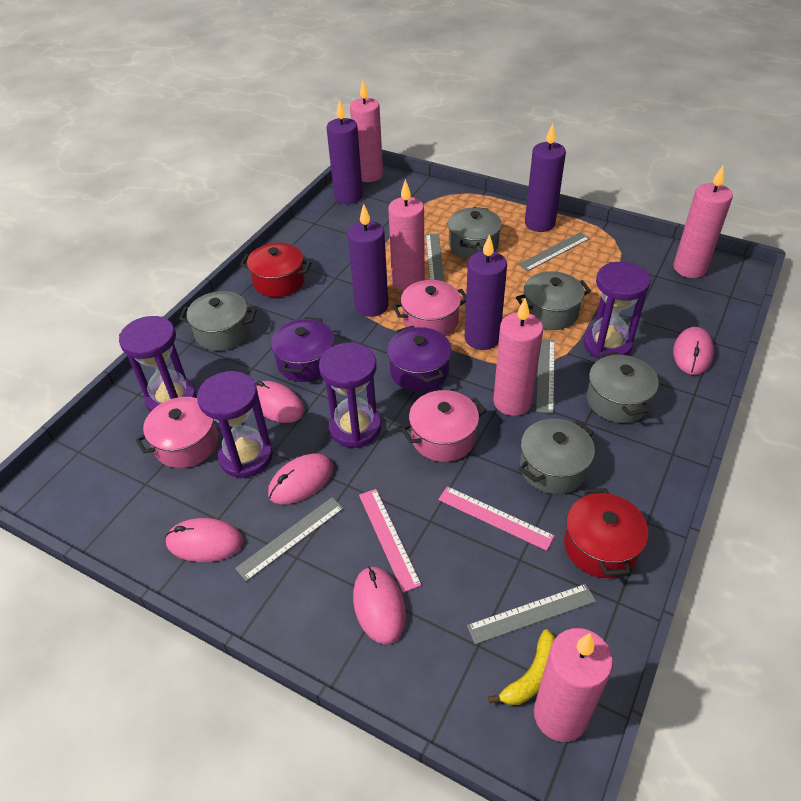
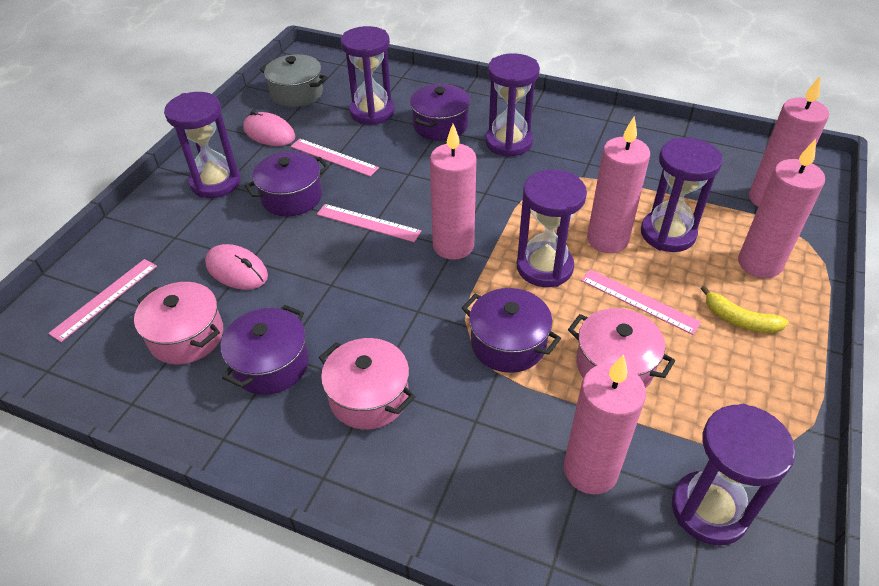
grey pot: [179,291,257,351] [448,207,502,259] [516,271,591,330] [519,419,595,494] [587,352,659,423] = 5 -> [260,54,328,107] = 1
grey ruler: [235,497,344,582] [426,234,444,281] [467,584,596,645] [518,232,590,272] [536,339,555,414] = 5 -> none = 0
pink mouse: [165,518,243,562] [256,381,304,423] [268,453,334,504] [353,566,406,644] [673,327,714,375] = 5 -> [205,244,268,290] [243,110,295,146] = 2
pink ruler: [359,489,422,593] [438,486,555,551] = 2 -> [48,259,157,342] [290,139,379,177] [317,204,421,242] [581,269,701,335] = 4
purple candle: [326,100,363,204] [347,204,389,317] [465,234,507,350] [525,124,566,232] = 4 -> none = 0
purple hourglass: [119,316,196,412] [197,371,273,478] [319,343,381,448] [583,262,651,359] = 4 -> [164,92,241,198] [341,26,395,125] [485,53,540,157] [517,170,587,287] [641,138,723,252] [672,404,796,545] = 6
purple pot: [271,317,334,382] [387,326,452,392] = 2 -> [221,305,309,395] [245,151,329,216] [410,84,470,141] [462,288,561,373] = 4
red pot: [240,243,312,297] [564,488,648,578] = 2 -> none = 0

